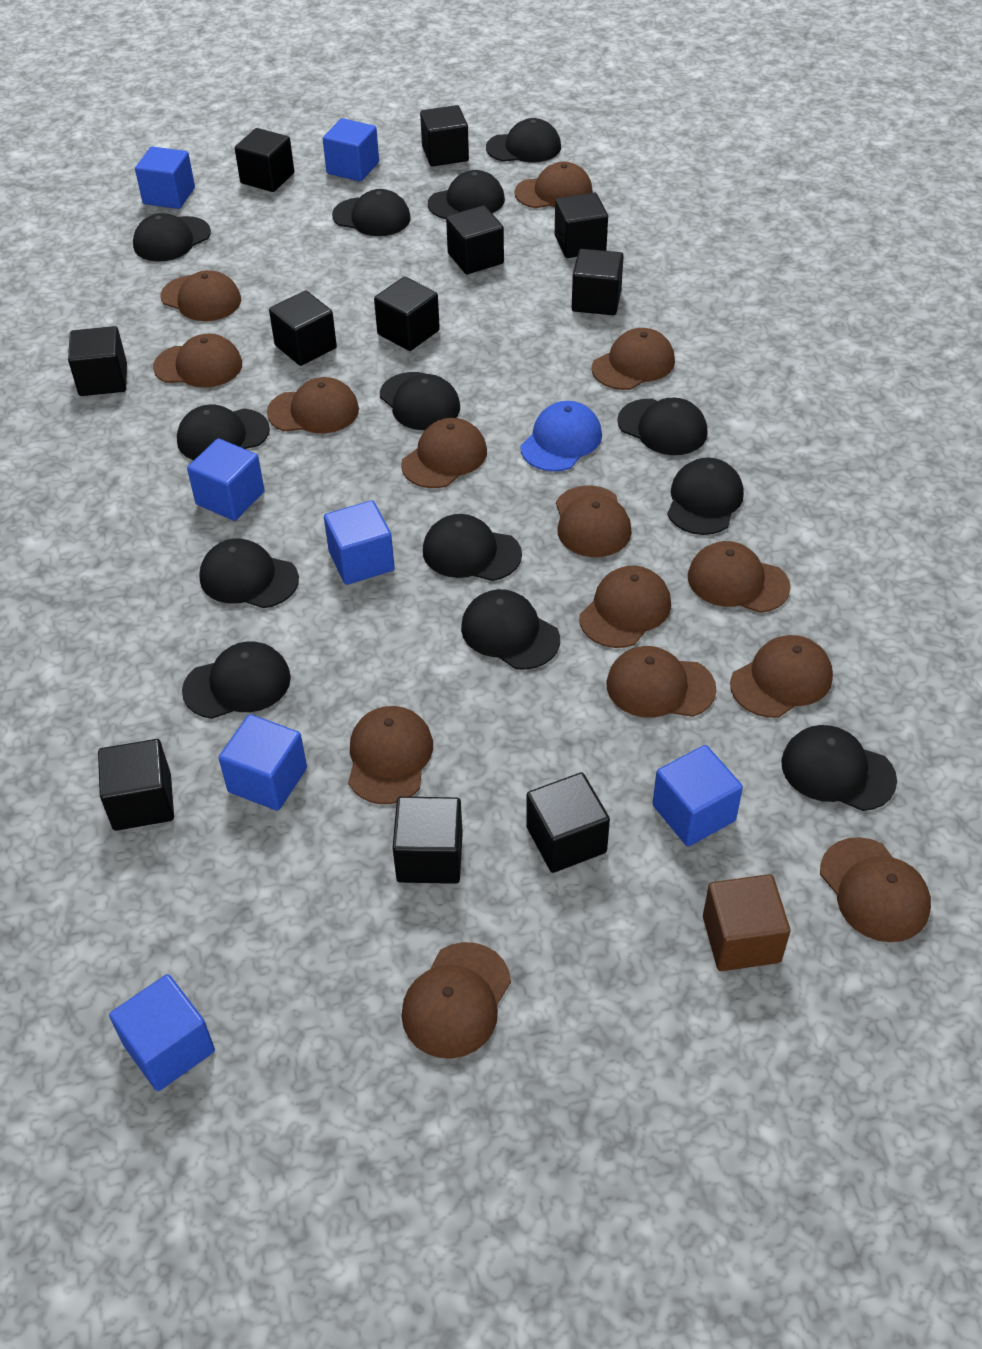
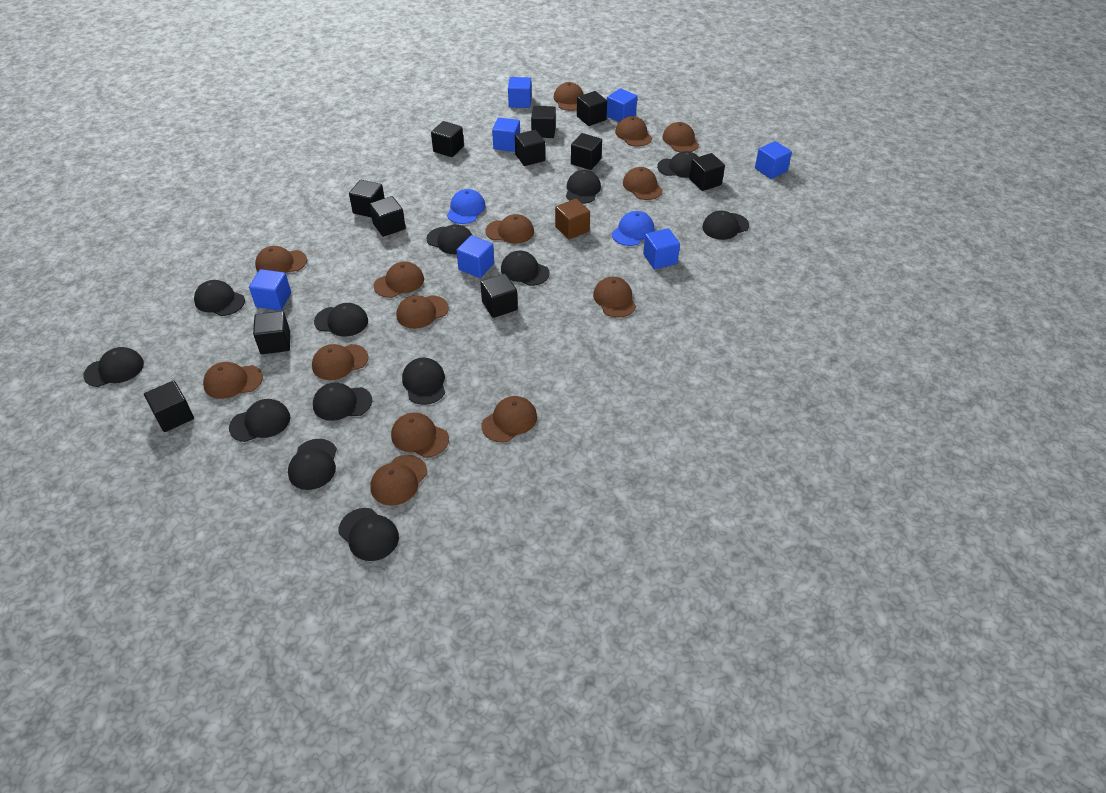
blue cap: [520,401,602,472] = 1 -> [447,189,486,224] [612,211,654,246] = 2

